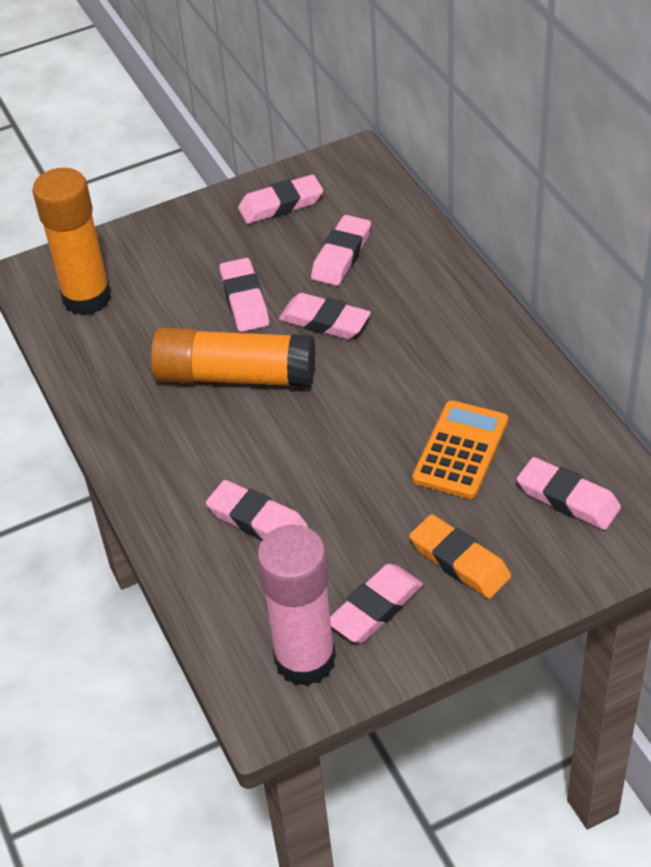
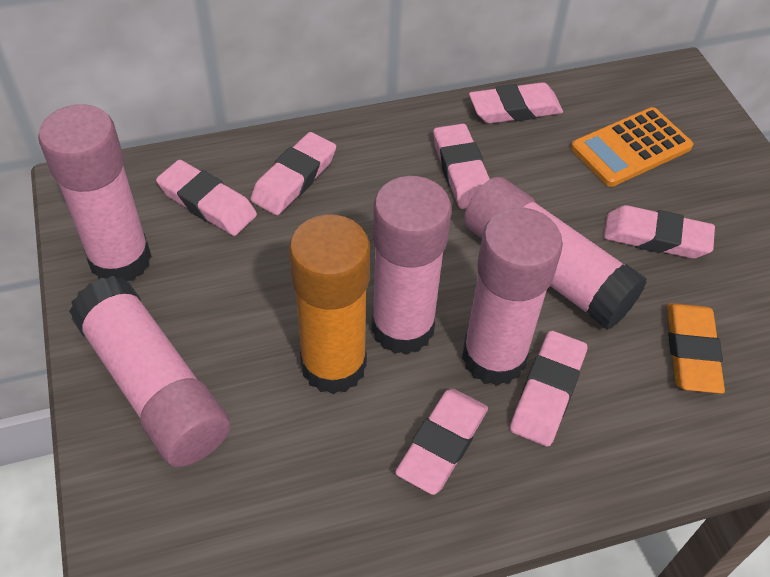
orange glue stick: [32,168,111,316] [151,328,315,388] = 2 -> [289,215,370,394] = 1
pink glue stick: [257,525,336,686] = 1 -> [38,104,151,281] [69,276,230,467] [371,176,452,355] [462,208,563,386] [464,177,647,330] = 5

